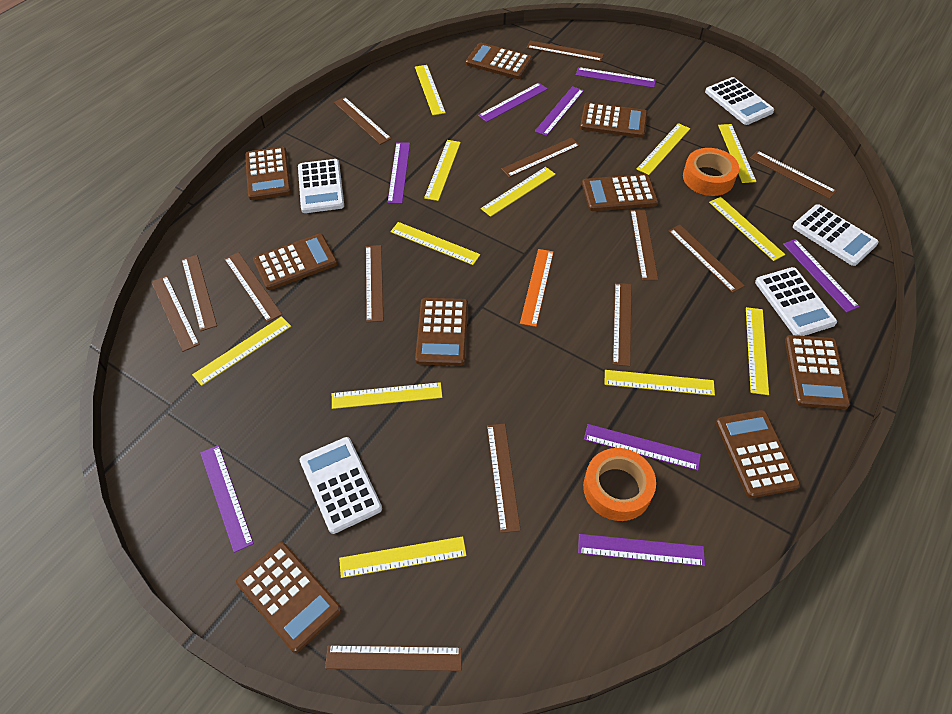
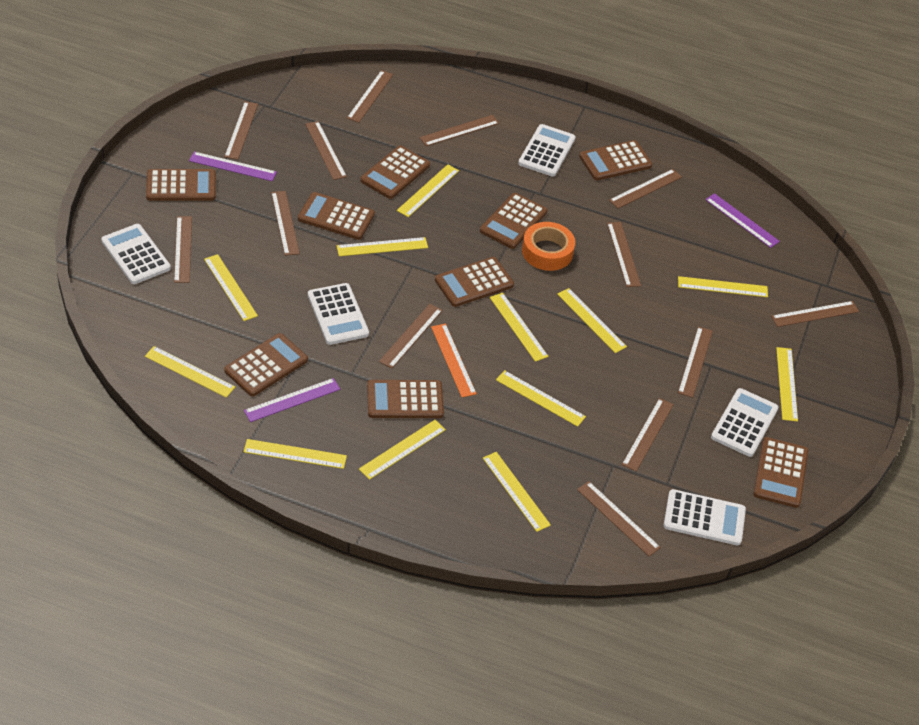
orange tape: [583,448,656,521] [683,148,739,196] = 2 -> [522,222,575,271] = 1
purple ruler: [200,445,254,553] [387,142,410,204] [478,83,548,122] [535,86,584,136] [576,67,656,88] [578,534,705,566] [584,424,701,471] [783,239,860,313] = 8 -> [189,152,277,181] [244,378,340,422] [705,193,780,248] = 3

